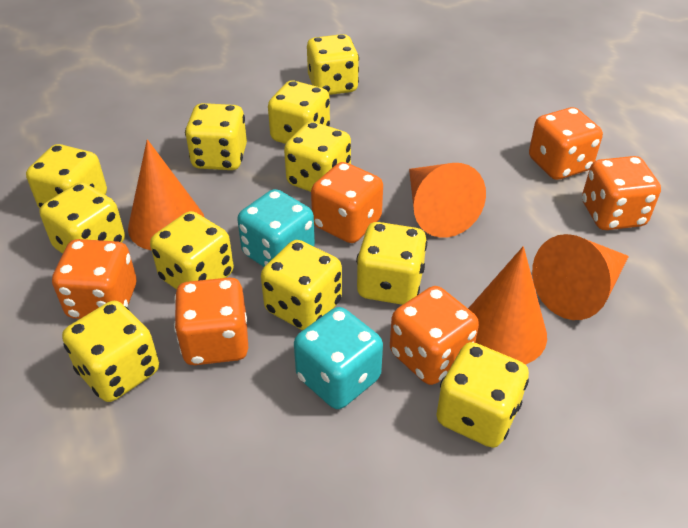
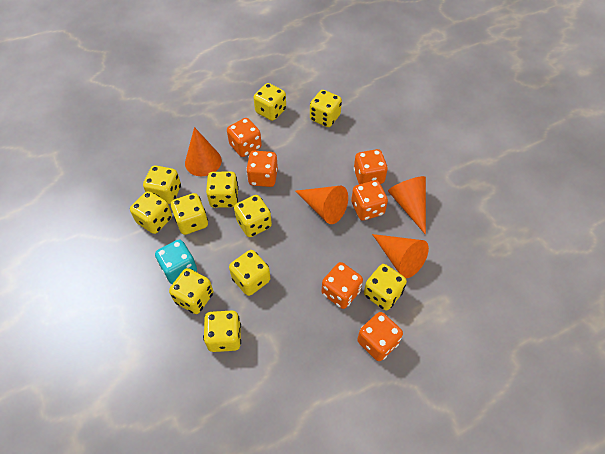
turquoise dice: [237,189,315,267] [294,307,383,409] = 2 -> [155,240,197,284] = 1

